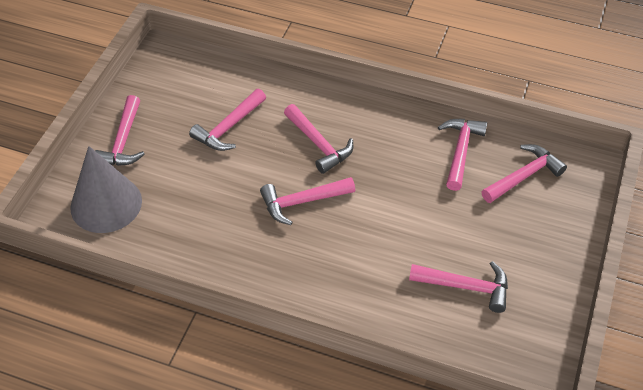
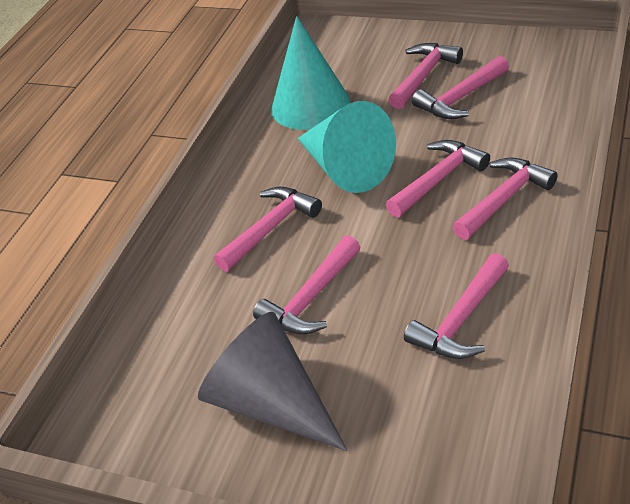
turquoise cone: none = 0 -> [271,16,350,130] [297,101,396,193] = 2

